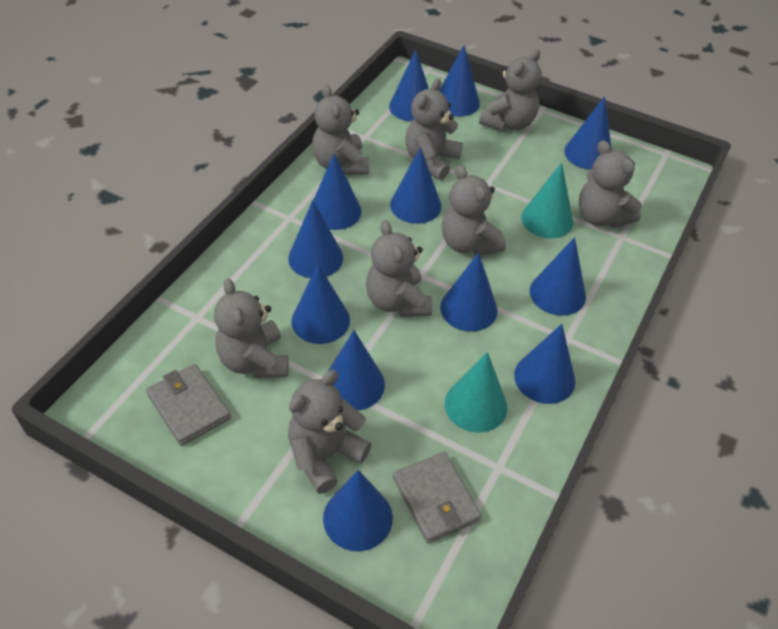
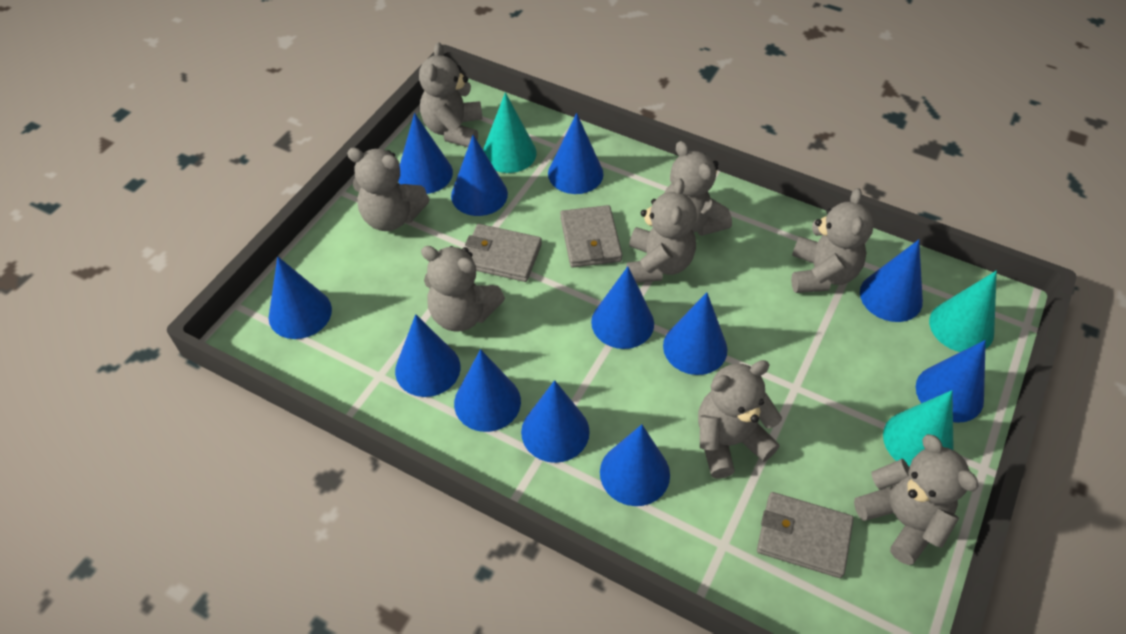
grey wallet: [146,364,231,446] [393,452,481,543] = 2 -> [465,224,542,282] [560,205,622,268] [757,492,854,578] = 3
turquoise cone: [445,352,507,433] [521,162,573,238] = 2 -> [483,92,537,173] [883,390,954,466] [929,271,997,352] = 3

